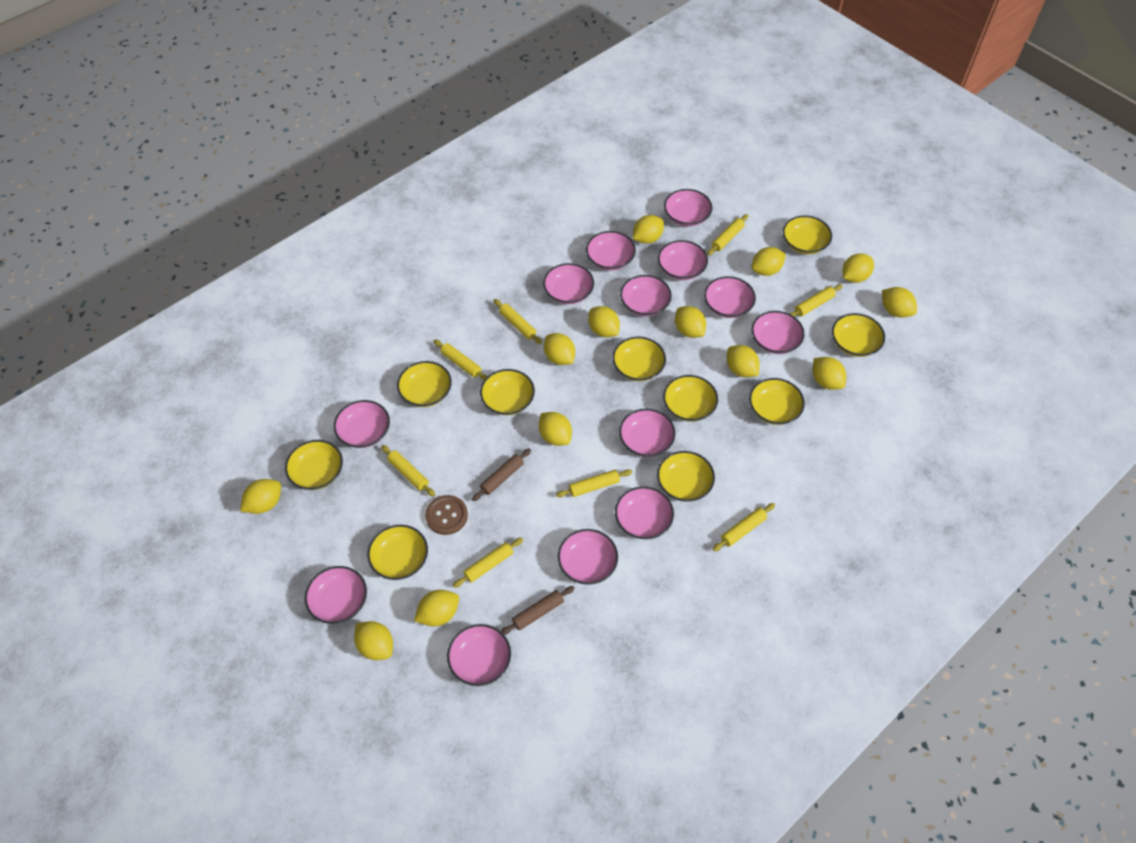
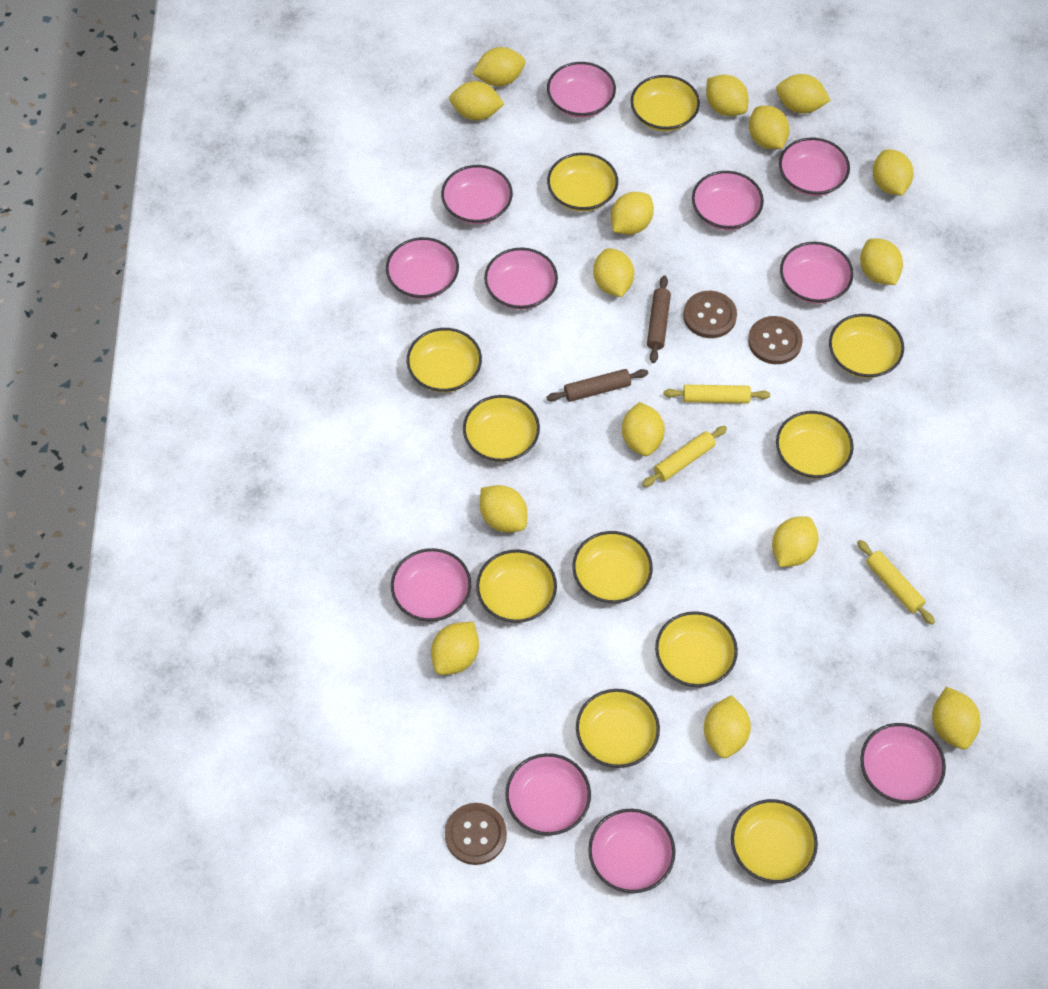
brown button: [425,495,468,535] = 1 -> [445,803,507,865] [683,291,737,338] [748,316,803,364] = 3
pink bowl: [305,566,367,624] [334,400,390,448] [447,624,511,686] [543,263,594,304] [558,529,618,585] [586,231,636,270] [615,486,674,539] [619,409,675,457] [620,275,672,316] [658,240,708,280] [664,189,712,227] [704,276,756,318] [752,311,805,354] = 13 -> [386,237,459,299] [391,548,471,621] [441,165,513,224] [484,248,558,310] [505,753,591,836] [547,62,616,118] [588,809,675,893] [692,171,764,230] [779,138,850,196] [780,242,854,304] [860,723,946,804] = 11
yellow bowl: [285,440,343,490] [367,525,428,580] [397,361,452,407] [480,369,535,415] [612,337,666,381] [657,451,715,502] [663,375,718,422] [749,378,805,425] [783,215,832,254] [832,313,885,357] = 10 -> [407,328,482,392] [463,395,540,462] [476,550,557,623] [547,153,618,212] [572,531,653,603] [576,689,660,768] [631,75,700,131] [655,611,738,687] [731,799,818,883] [776,411,854,478] [829,314,904,378] = 11
yellow lemon: [240,479,281,514] [354,621,393,660] [414,590,459,626] [539,412,572,446] [544,333,575,365] [588,306,620,337] [633,215,664,244] [675,306,706,338] [727,345,760,377] [751,247,786,276] [813,357,846,390] [842,253,874,283] [882,287,917,318] = 13 -> [431,622,479,675] [449,81,504,121] [472,47,525,86] [480,485,527,533] [593,248,634,297] [611,192,654,235] [622,402,665,456] [704,695,751,758] [706,75,748,116] [749,106,789,149] [772,516,818,567] [776,74,831,114] [860,238,903,285] [873,149,914,195] [932,687,981,749] = 15
yellow rolling pin: [381,445,435,497] [433,340,488,381] [453,537,523,588] [494,299,542,344] [556,469,632,497] [707,214,748,256] [713,503,775,551] [790,284,842,317] = 8 -> [642,426,727,487] [664,385,770,404] [857,540,935,625] = 3

